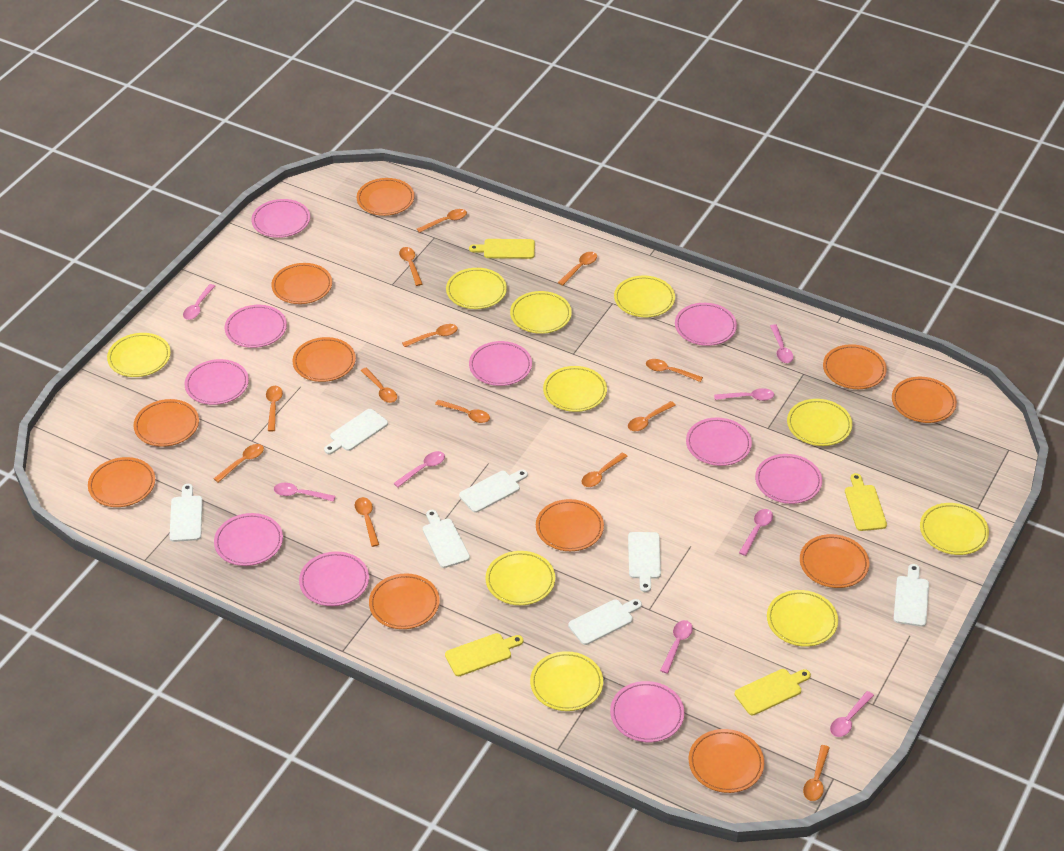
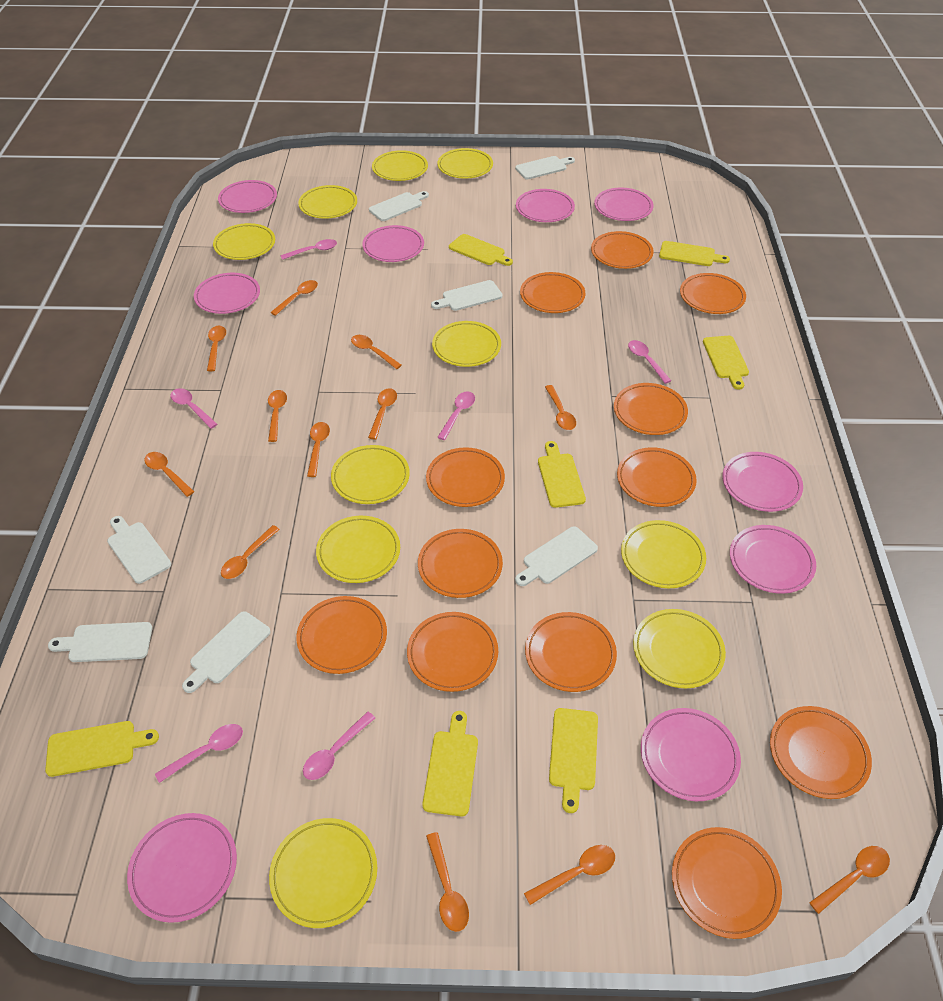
orange plate: [88,457,155,507] [134,399,199,447] [271,263,332,304] [292,337,356,382] [357,178,415,216] [369,573,440,629] [536,499,604,551] [689,729,764,793] [800,534,869,588] [823,344,887,389] [892,377,957,423] = 11 -> [296,596,387,674] [407,612,498,692] [418,529,503,598] [426,447,505,507] [520,272,585,313] [525,612,617,692] [591,231,654,269] [614,383,688,435] [617,447,697,507] [672,827,782,939] [680,273,746,314] [770,706,872,799] = 12
orange spoon: [214,444,264,483] [266,386,283,431] [355,497,379,547] [361,368,397,403] [399,247,422,286] [402,324,458,347] [417,209,467,233] [435,400,490,423] [558,252,597,286] [582,452,628,487] [628,401,676,431] [646,359,703,382] [803,745,830,801] = 13 -> [144,452,194,497] [207,326,226,371] [221,525,280,579] [268,390,287,442] [270,280,318,316] [307,422,330,477] [351,335,402,369] [368,389,397,440] [426,832,469,932] [524,845,615,905] [545,385,576,430] [809,846,890,914] = 12
pink plate: [185,359,249,405] [214,513,283,566] [224,305,287,348] [252,199,310,238] [299,552,369,606] [469,341,532,386] [610,681,684,742] [675,303,737,346] [686,418,752,466] [755,454,822,504] = 10 -> [127,813,237,923] [194,273,260,314] [218,180,277,213] [362,225,424,262] [516,189,575,222] [594,188,653,221] [641,708,741,801] [722,452,803,512] [730,525,816,594] = 9
pink spoon: [183,284,215,320] [274,483,335,502] [393,451,445,487] [660,620,693,674] [714,388,774,401] [739,509,773,556] [770,324,793,363] [830,691,874,737] = 8 -> [155,724,243,783] [170,388,217,429] [280,239,337,260] [303,712,375,780] [437,391,475,440] [628,340,671,384] = 6
yellow cutting board: [445,633,523,676] [469,239,535,259] [735,669,811,715] [845,473,887,531] = 4 -> [45,721,159,777] [423,711,478,816] [449,234,513,266] [538,441,586,508] [549,708,598,813] [659,241,730,266] [703,336,749,390] = 7

